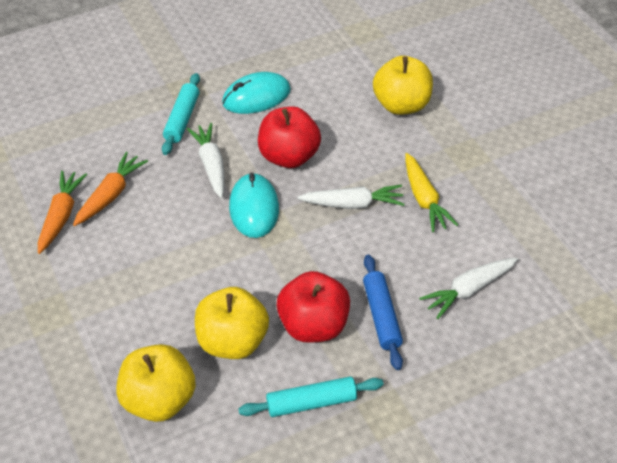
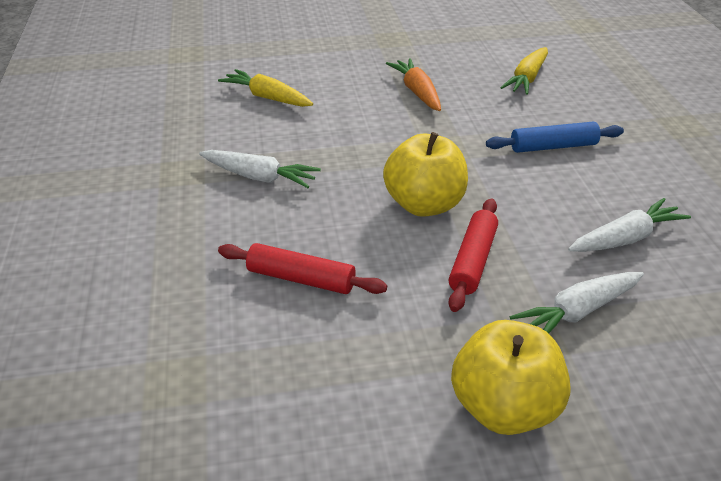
orange carrot: [38,171,87,254] [73,152,148,226] = 2 -> [386,58,441,111] = 1
red apple: [258,106,321,168] [277,271,350,343] = 2 -> none = 0
red rolling pin: none = 0 -> [218,243,387,294] [449,198,498,312] = 2
turquoise mouse: [222,72,291,114] [229,173,279,238] = 2 -> none = 0
turquoise rolling pin: [162,73,200,155] [239,377,384,417] = 2 -> none = 0
yellow apple: [116,344,196,422] [195,287,269,359] [373,56,433,115] = 3 -> [383,132,468,217] [451,320,571,435] = 2
yellow carrot: [405,153,458,232] = 1 -> [218,69,313,107] [500,47,548,95] = 2

